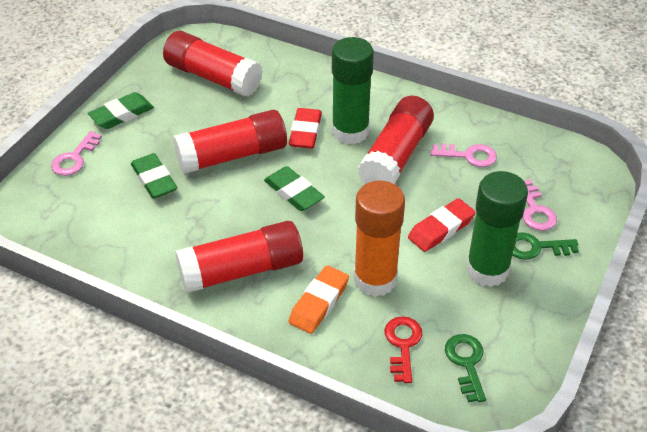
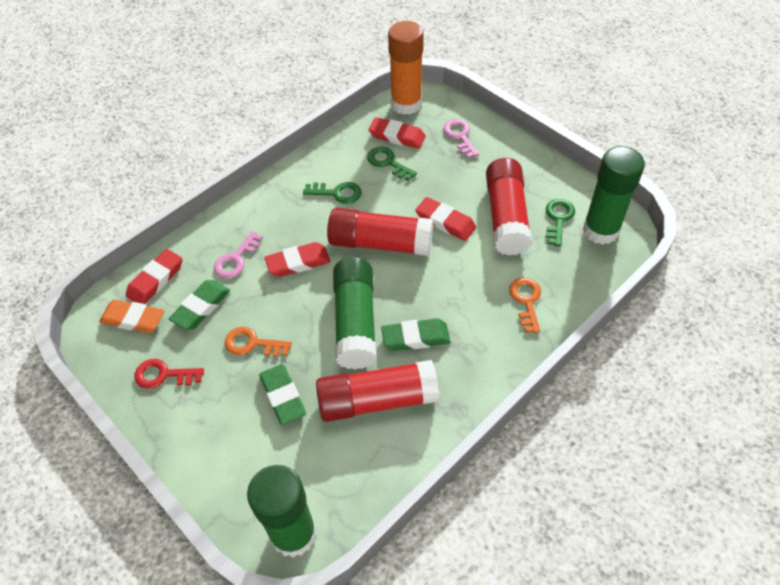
green glue stick: [332,37,374,145] [466,171,528,287] = 2 -> [247,465,317,558] [333,257,377,369] [583,146,645,245] = 3
green key: [445,334,486,402] [512,232,579,260] = 2 -> [303,182,362,204] [367,147,417,181] [546,199,575,247] = 3
orange key: none = 0 -> [225,327,292,357] [509,278,541,333] = 2
pink key: [51,131,102,176] [431,143,497,167] [523,180,557,231] = 3 -> [214,231,263,279] [443,119,479,158] = 2
red eraser: [289,108,322,149] [408,198,476,252] = 2 -> [126,249,182,304] [265,242,331,277] [368,117,426,149] [415,197,476,241] = 4
red glue stick: [163,31,263,97] [173,110,287,174] [175,221,303,293] [358,96,434,184] = 4 -> [316,360,439,422] [327,208,433,256] [486,158,532,256] = 3

